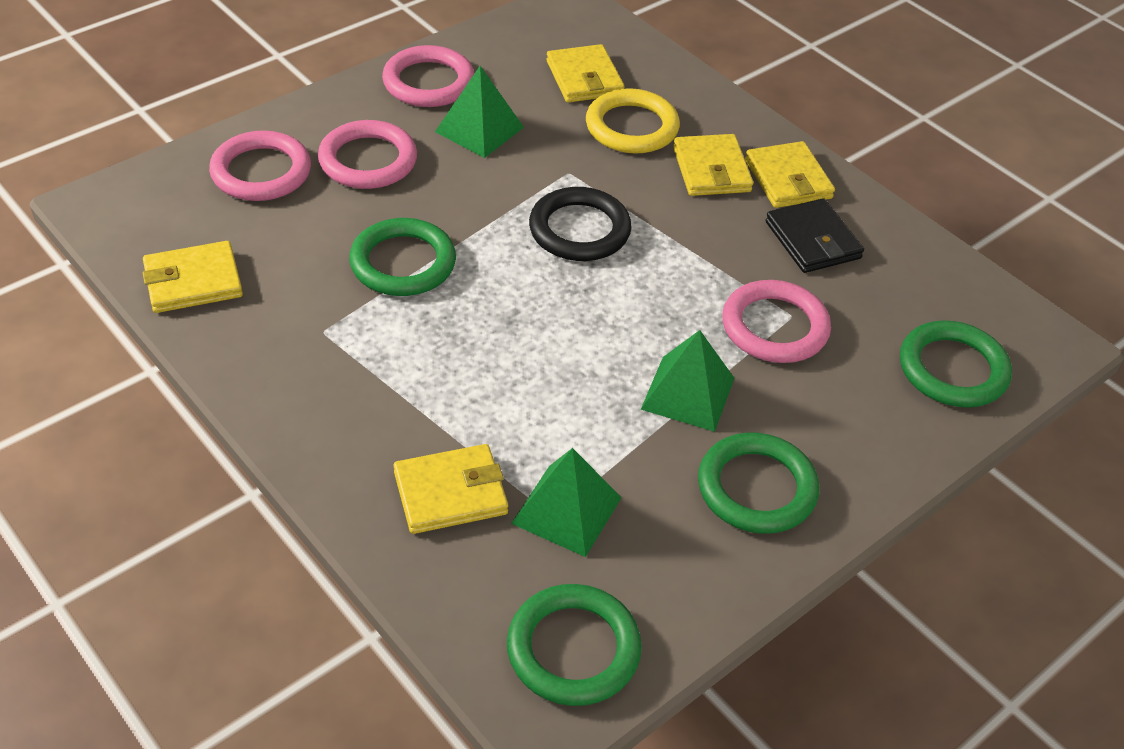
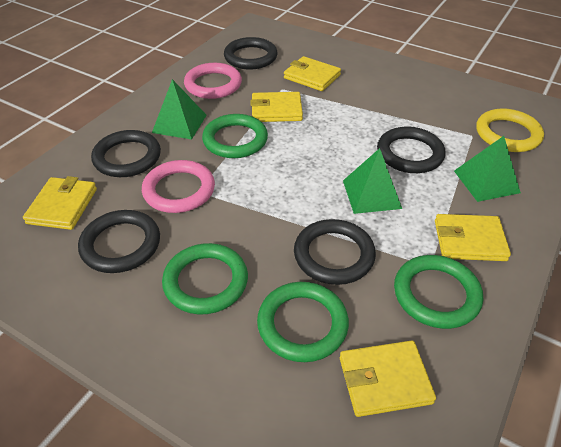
black ring: [529,187,632,261] = 1 -> [78,210,160,273] [91,130,161,177] [224,37,277,69] [294,219,376,285] [377,127,445,173] = 5
black wallet: [766,198,864,273] = 1 -> none = 0
pink ring: [209,130,311,201] [318,120,417,189] [382,45,474,107] [722,280,831,363] = 4 -> [142,160,215,213] [184,63,242,99] = 2

